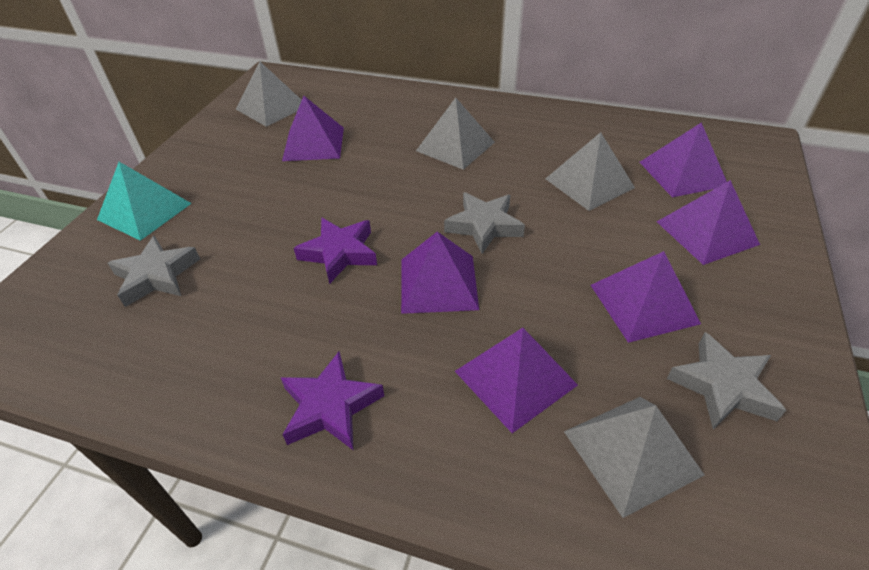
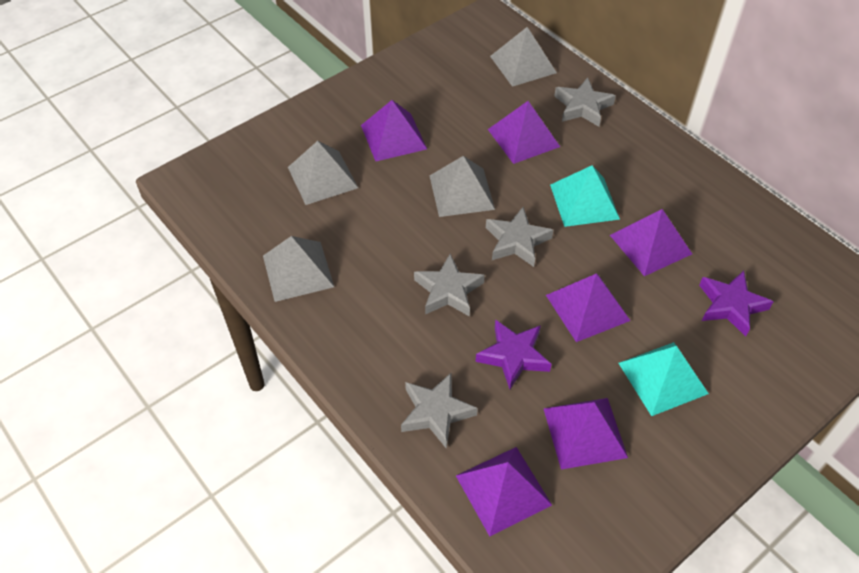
grey star: [108,236,200,307] [444,192,525,254] [667,332,786,429] = 3 -> [401,372,478,449] [414,254,485,317] [486,207,553,267] [554,77,616,127] = 4
turquoise pyramid: [97,162,192,241] = 1 -> [550,165,620,227] [619,342,709,416] = 2

